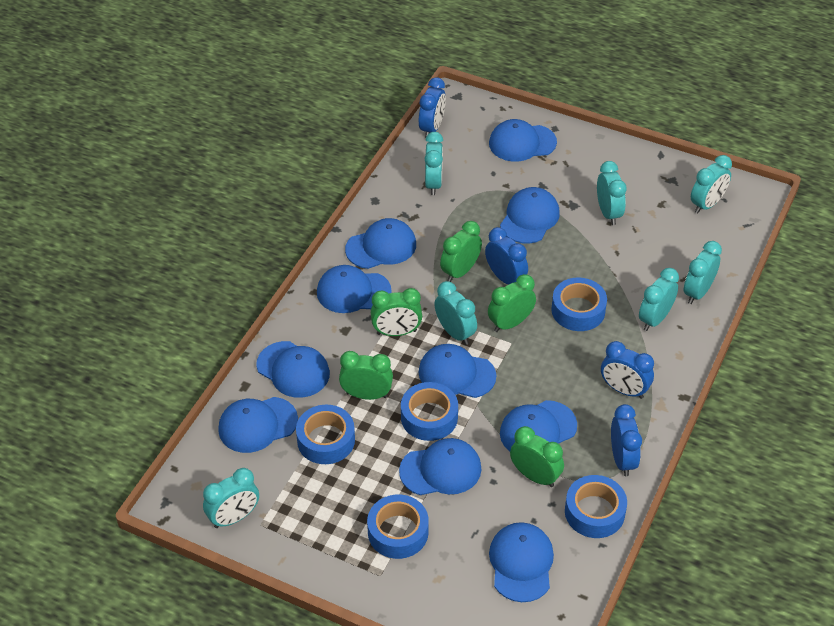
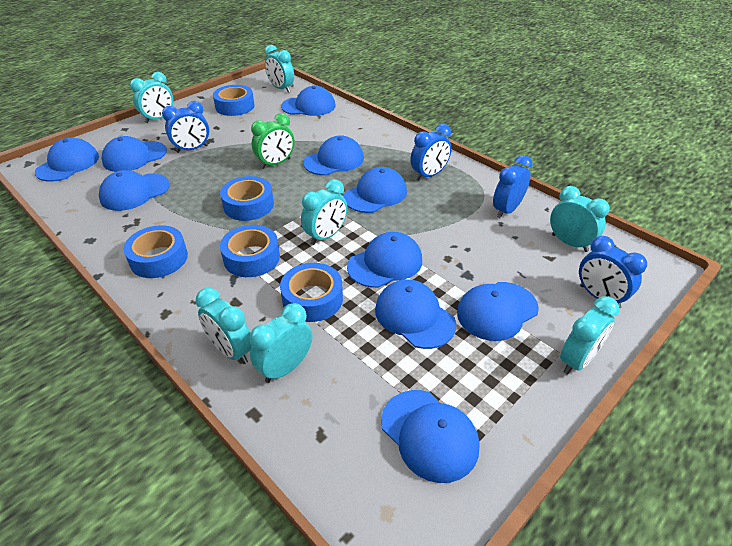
green clock: [339,351,393,400] [371,288,422,336] [440,221,482,282] [488,274,536,332] [510,426,564,487] = 5 -> [251,113,295,169] = 1

